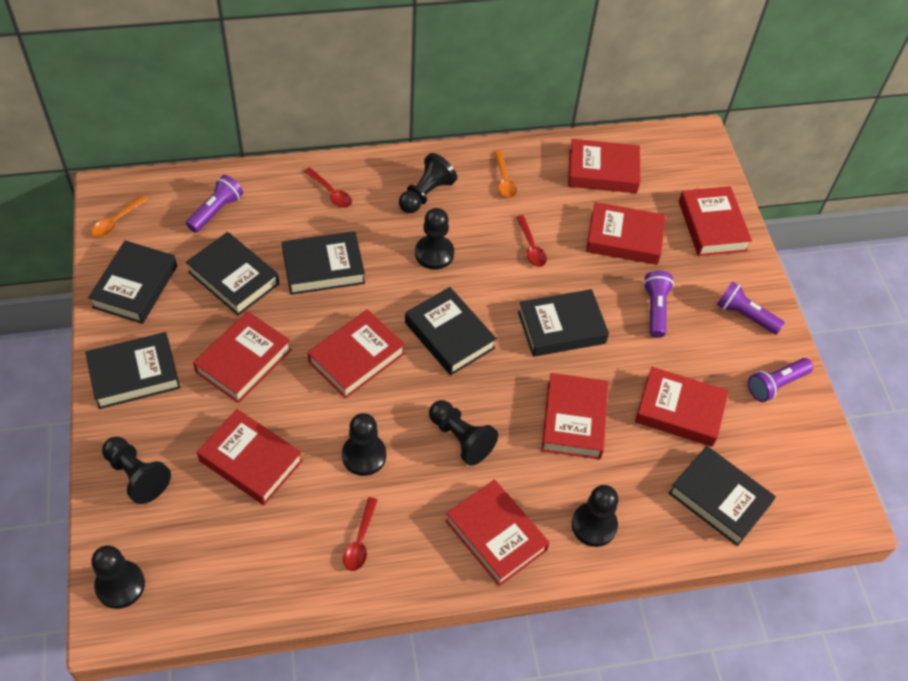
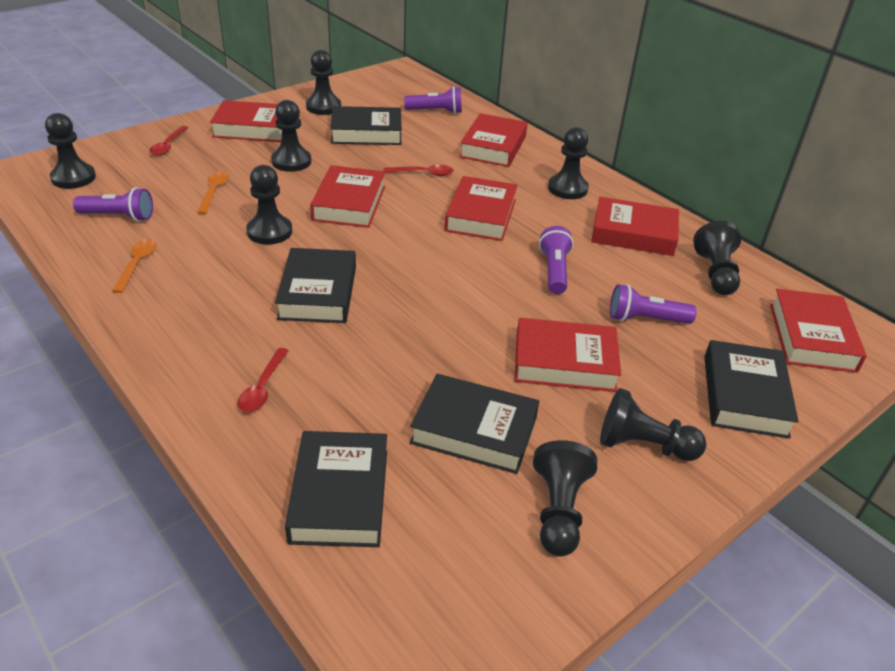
black book: [85,332,180,409] [88,240,177,324] [186,232,279,316] [282,231,365,295] [405,287,497,375] [518,289,609,357] [669,446,776,546] = 7 -> [275,248,356,323] [285,431,387,547] [330,106,402,145] [410,374,539,474] [704,340,799,439] = 5
black pawn: [91,545,145,609] [102,437,171,504] [342,413,386,476] [399,153,457,213] [415,208,454,269] [429,400,498,466] [572,485,618,547] = 7 -> [45,113,96,189] [246,165,292,244] [271,100,311,172] [306,50,341,115] [533,440,597,557] [548,127,589,199] [600,388,706,461] [693,221,741,295] = 8
red book: [193,311,292,403] [197,409,303,505] [308,309,405,399] [445,479,550,586] [541,373,608,460] [568,139,640,193] [586,202,666,265] [635,367,729,447] [679,186,752,256] = 9 -> [210,100,282,142] [310,165,385,228] [444,176,518,241] [460,113,528,167] [515,318,621,392] [591,197,679,256] [770,289,867,373] = 7

